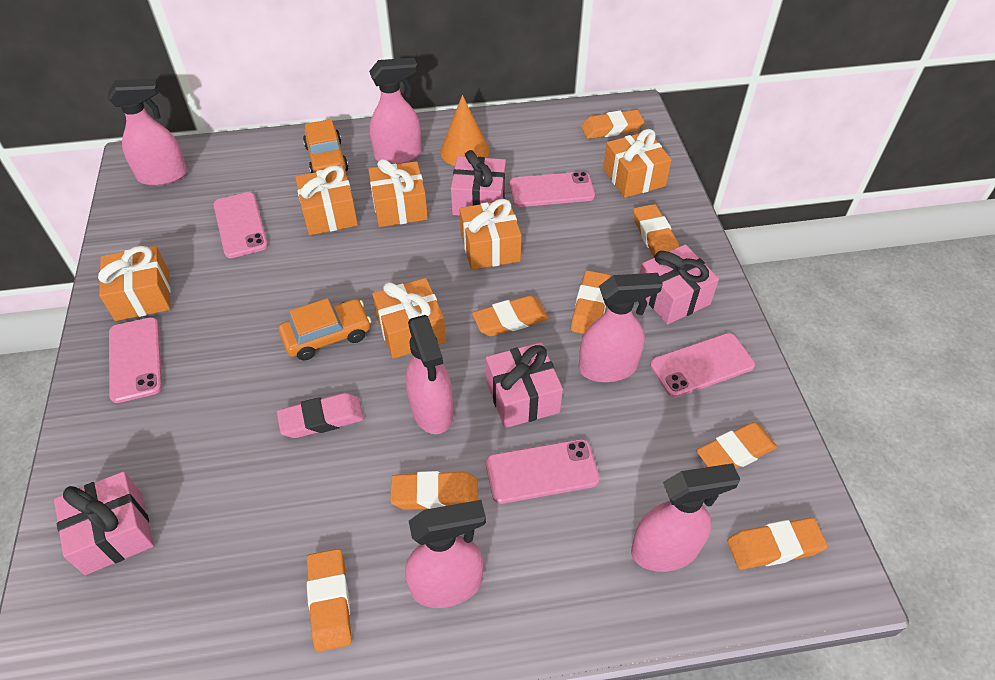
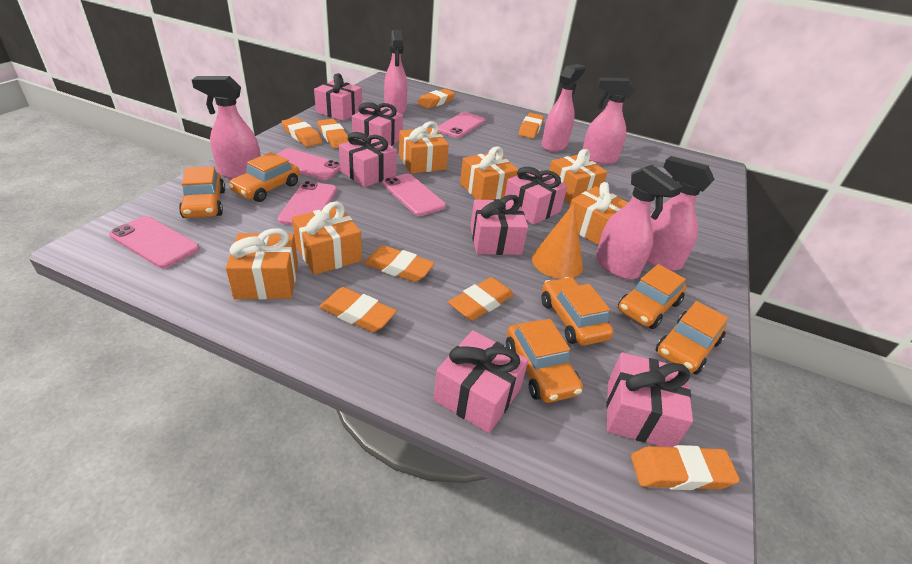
orange car: [279,298,371,360] [303,119,349,173] = 2 -> [179,166,225,218] [229,152,300,202] [506,319,583,403] [541,277,614,346] [618,264,687,329] [656,301,728,375] = 6
pink eraser: [277,393,364,438] = 1 -> none = 0
pink gift: [54,471,154,575] [451,150,506,216] [486,342,563,428] [639,244,719,324] = 4 -> [314,73,362,121] [339,132,397,187] [352,102,403,146] [433,330,528,433] [470,195,528,255] [505,167,567,225] [606,352,693,447] = 7

